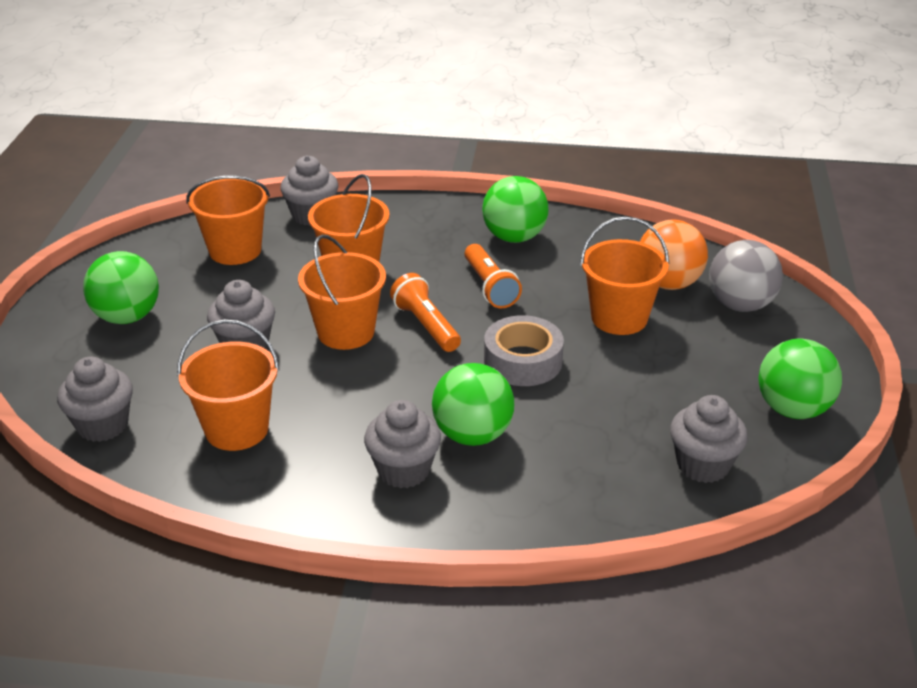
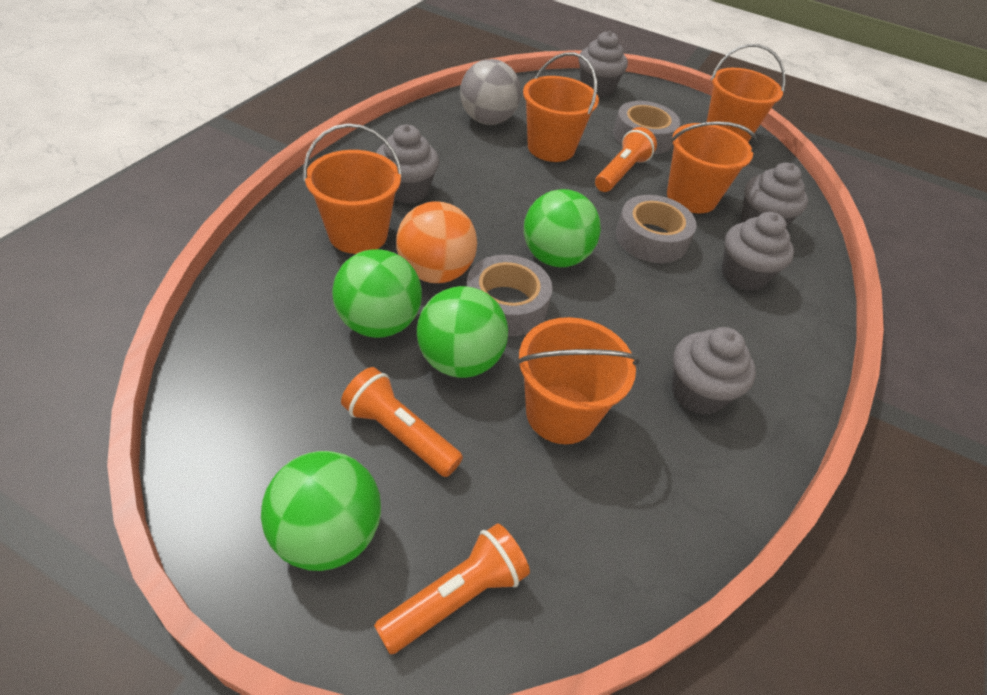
grey tape: [484,315,564,386] = 1 -> [466,255,552,336] [613,101,680,154] [616,195,696,263] = 3
orange flashlight: [390,273,461,352] [464,244,522,309] = 2 -> [341,367,463,477] [374,523,530,654] [595,127,657,192] = 3

